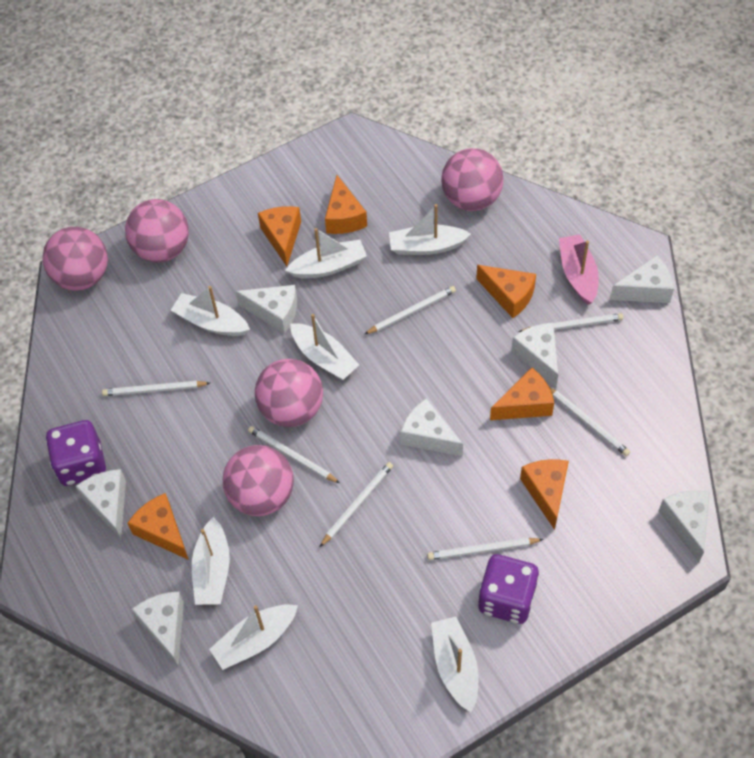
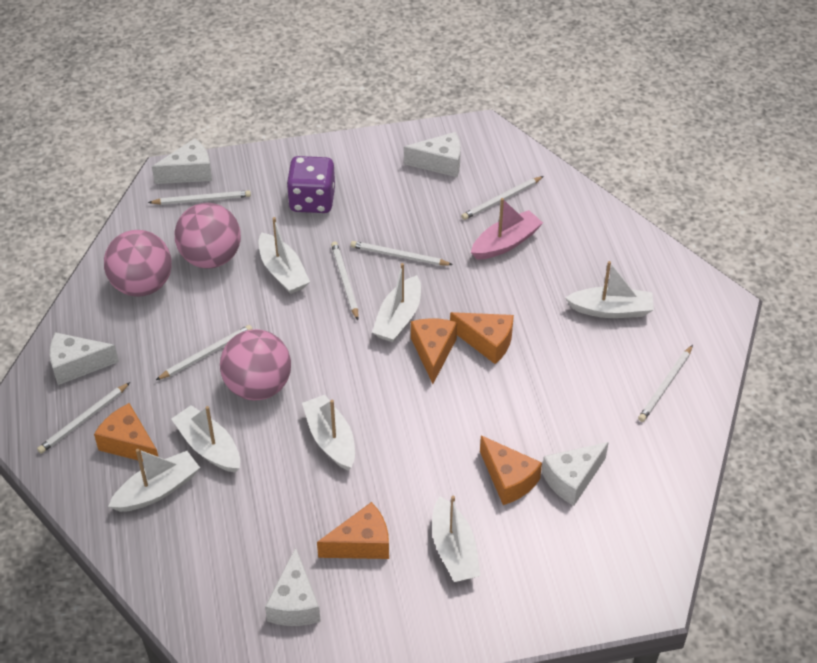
orange cheese: [127,493,189,560] [258,206,301,266] [325,175,367,234] [476,265,536,318] [490,368,554,420] [520,459,569,530] = 6 -> [94,403,158,462] [317,502,389,559] [411,318,457,384] [450,312,514,364] [480,435,542,505] = 5
pink ball: [42,227,108,291] [125,199,189,263] [223,445,294,516] [255,359,323,427] [441,148,504,211] = 5 -> [104,230,172,297] [175,203,241,269] [220,329,291,400] = 3
purple dice: [46,420,106,486] [478,554,539,624] = 2 -> [287,156,335,213] = 1
white cheese: [76,469,126,539] [132,592,184,666] [236,285,297,334] [400,398,463,457] [511,323,558,388] [610,255,674,303] [659,491,710,563] = 7 -> [50,332,119,385] [152,138,212,184] [265,547,321,626] [404,132,461,177] [542,442,609,506] = 5

